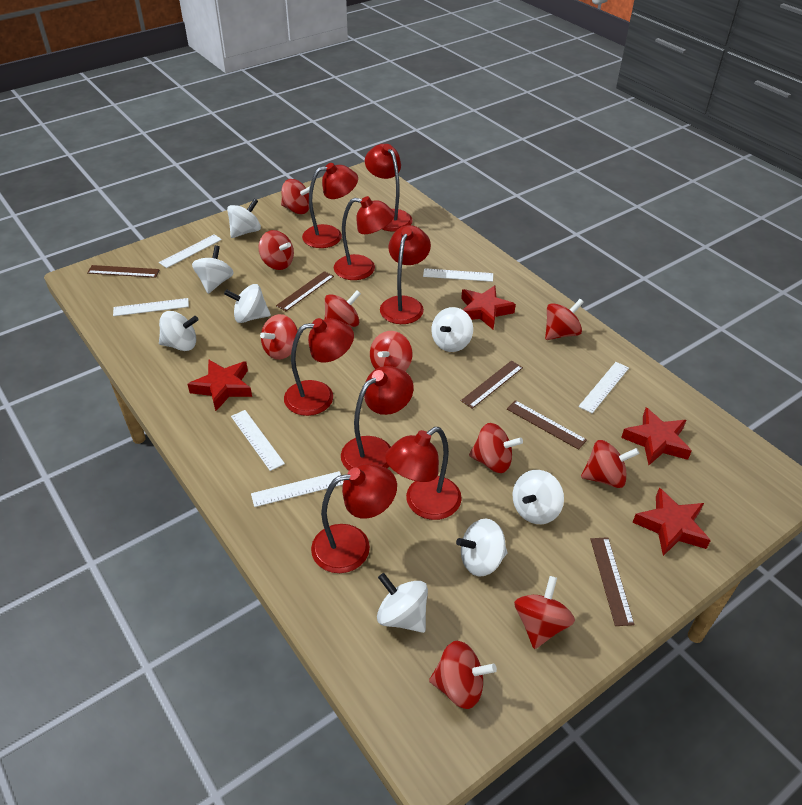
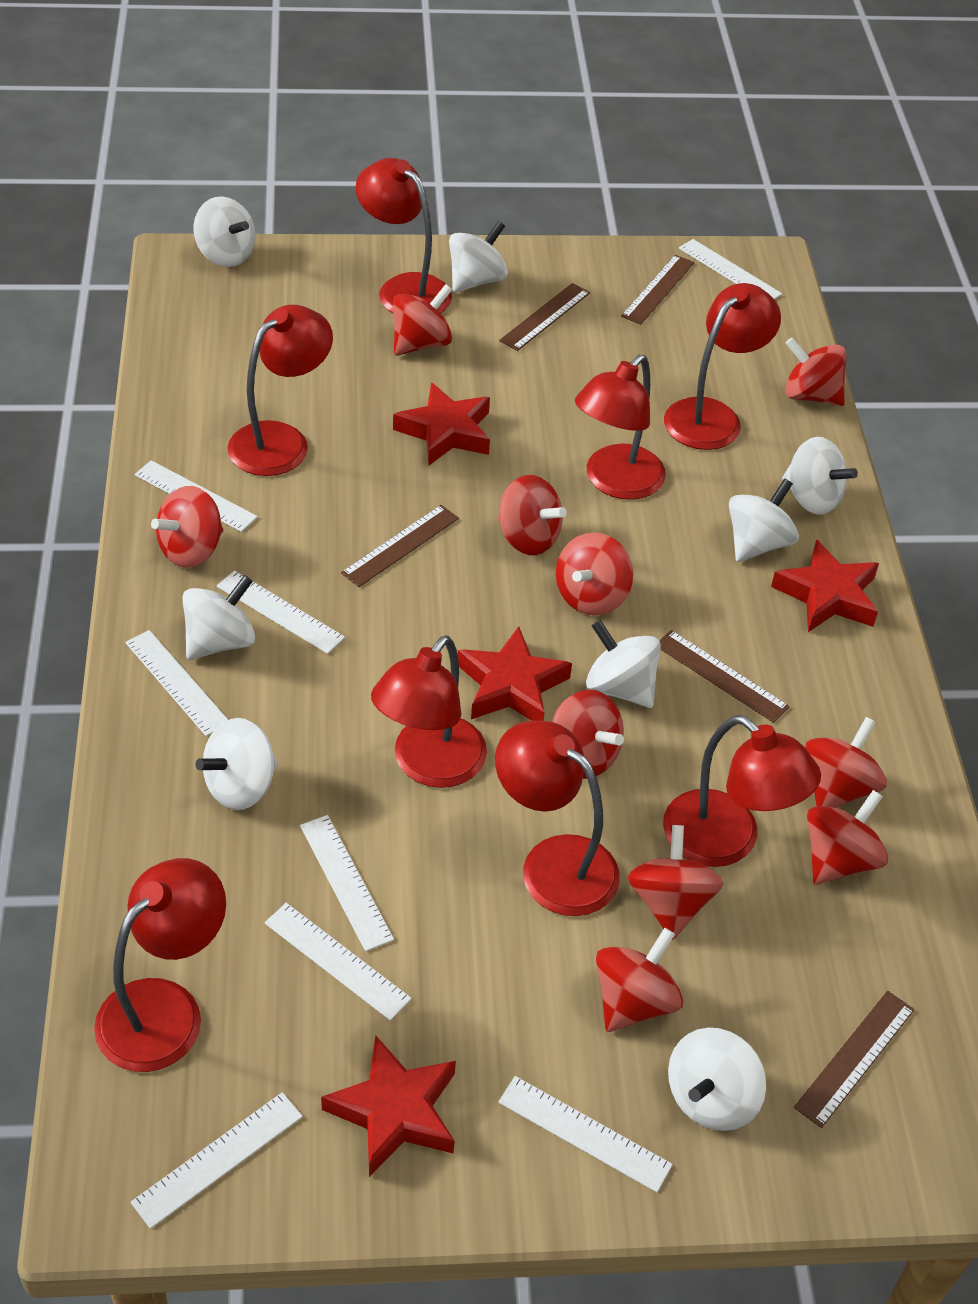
white ruler: [113,298,189,316] [159,234,222,268] [231,410,285,471] [251,471,343,507] [423,268,493,282] [578,362,629,413] = 6 -> [125,630,228,736] [131,1092,303,1229] [134,460,258,532] [217,571,345,654] [265,903,412,1021] [300,815,394,951] [498,1076,673,1192] [679,239,782,299] = 8

